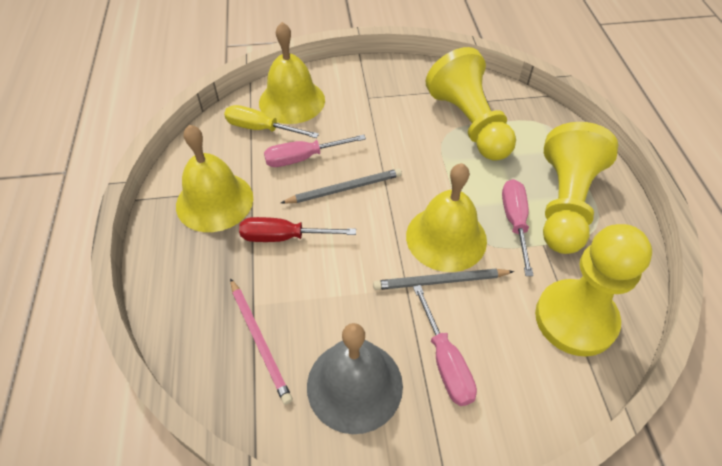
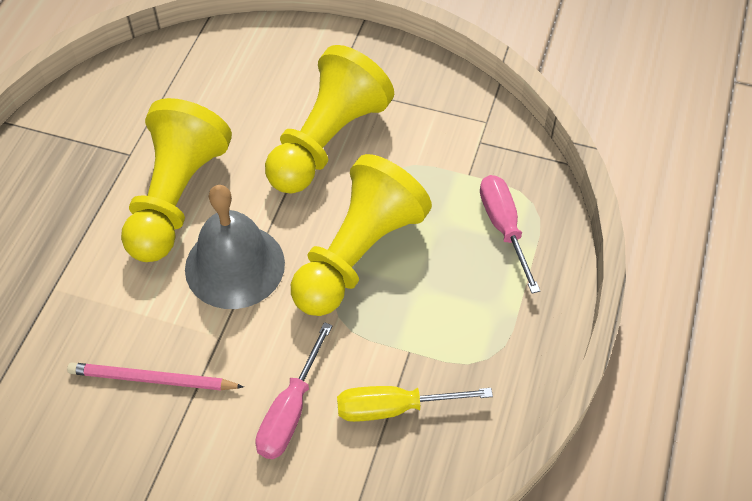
grey pencil: [281,169,402,204] [373,269,514,290] = 2 -> none = 0
pink screwdriver: [264,134,366,167] [413,285,477,406] [502,179,534,276] = 3 -> [255,322,333,459] [480,175,540,293] = 2
red screwdriver: [239,217,356,242] = 1 -> none = 0
yellow bell: [176,125,253,232] [259,22,325,124] [406,163,487,272] = 3 -> none = 0

